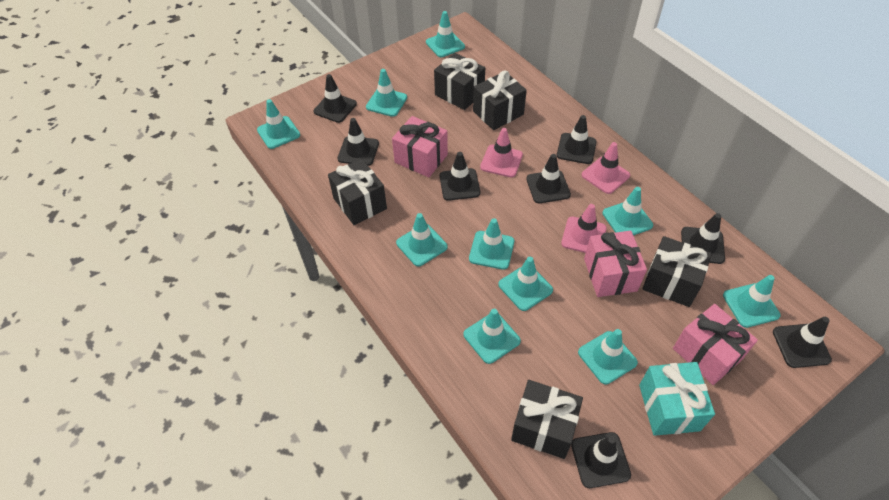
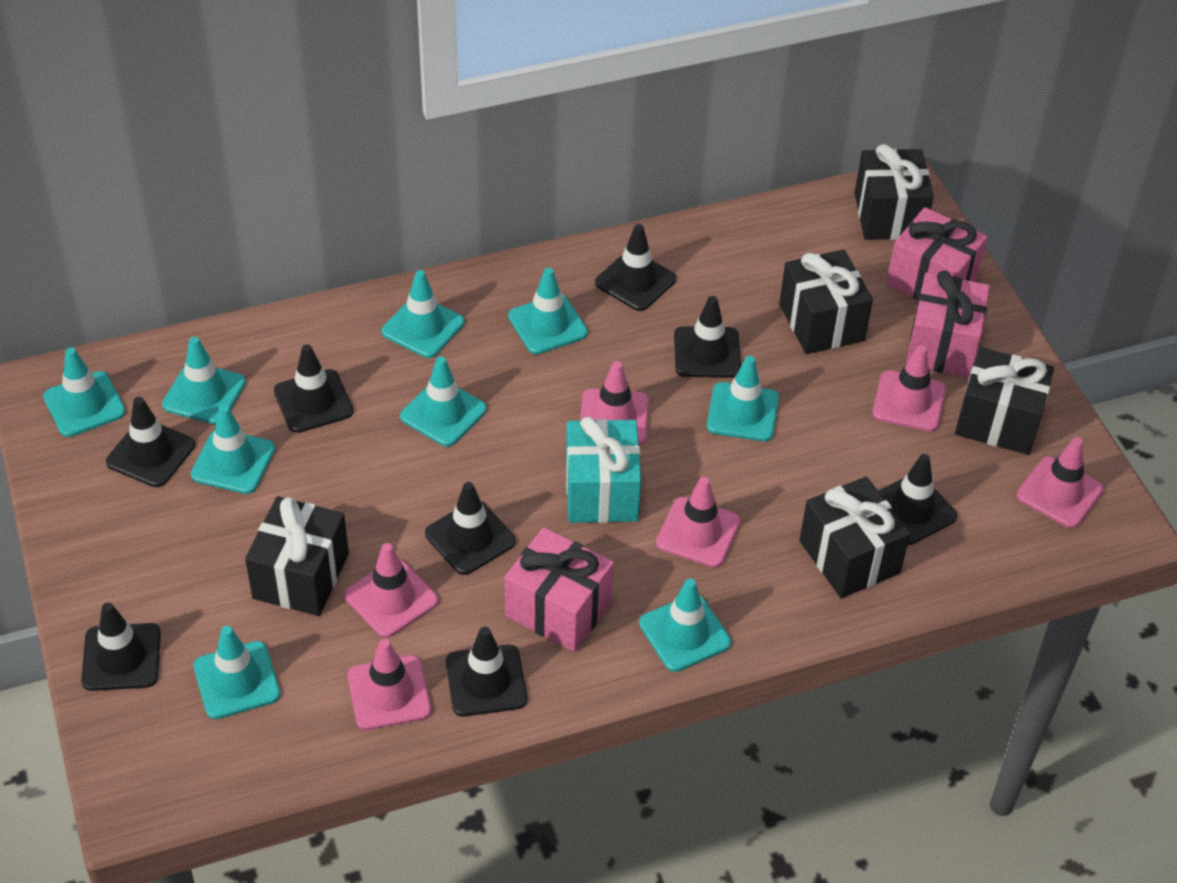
pink traffic cone: [480,128,523,177] [561,204,607,253] [582,142,630,194] = 3 -> [345,543,438,638] [348,639,431,730] [580,361,649,445] [656,477,740,568] [873,345,946,432] [1017,437,1104,528] = 6
turquoise traffic cone: [257,99,300,149] [366,69,407,117] [396,213,448,266] [426,11,465,57] [464,309,521,364] [469,218,514,270] [498,257,553,311] [578,329,638,384] [603,187,653,235] [723,275,781,328] = 10 -> [43,347,126,437] [162,337,246,424] [191,405,275,494] [193,626,281,719] [382,270,464,358] [400,356,487,447] [508,268,588,354] [639,578,731,672] [707,356,779,441] = 9

